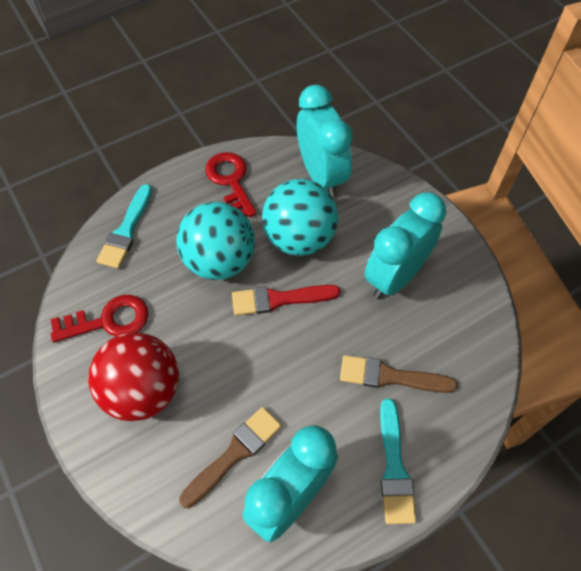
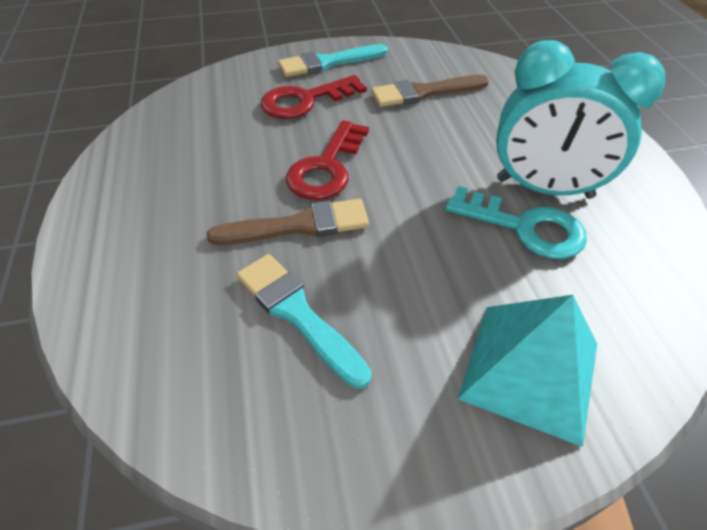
red ball: [88,332,179,421] = 1 -> none = 0
red brush: [232,285,340,316] = 1 -> none = 0
turquoise ball: [176,202,255,280] [262,179,338,256] = 2 -> none = 0
turquoise clock: [242,425,338,542] [297,85,353,197] [364,192,446,299] = 3 -> [496,40,665,199] = 1
turquoise key: none = 0 -> [445,186,587,259] = 1
turquoise pyramid: none = 0 -> [458,295,597,447] = 1

